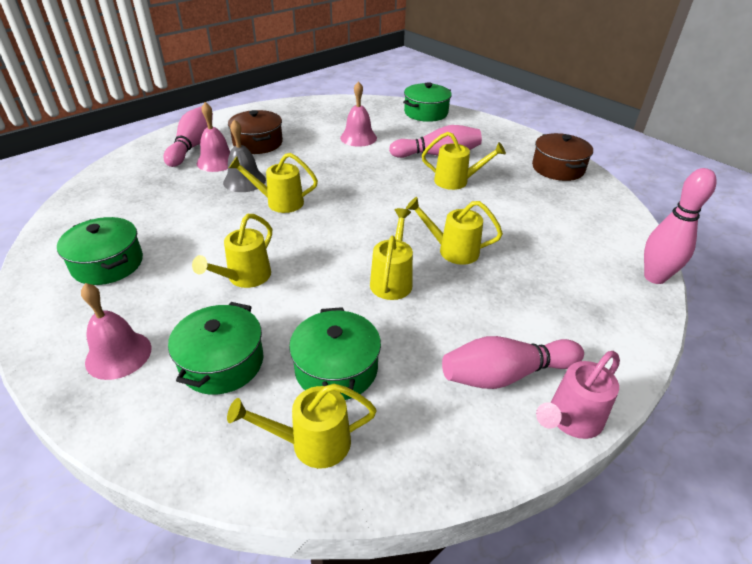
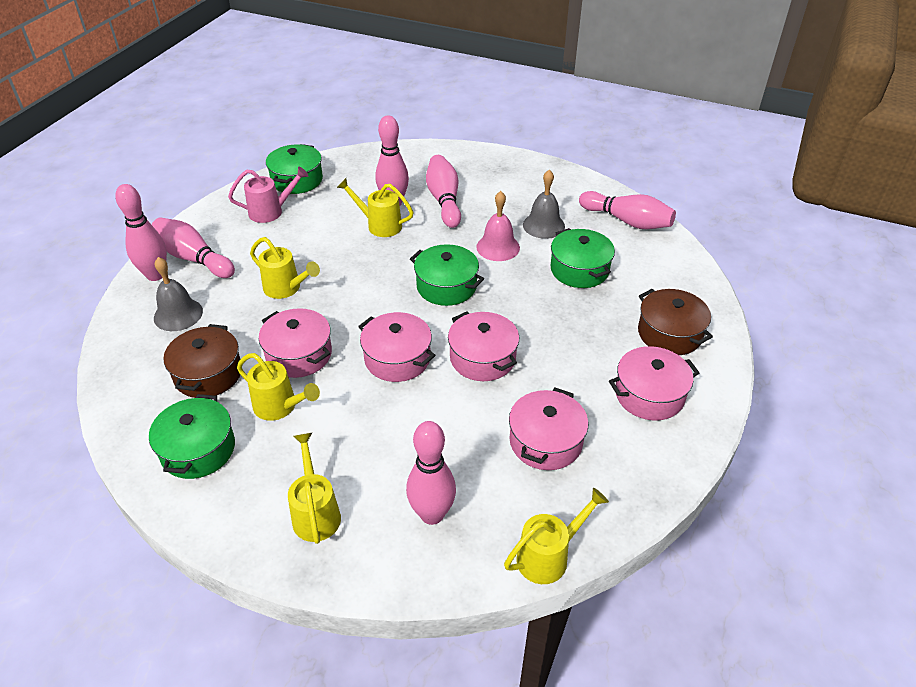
grey bell: [223,119,266,192] = 1 -> [154,257,203,331] [523,170,565,239] = 2
pink bell: [81,283,151,380] [197,102,231,172] [340,81,377,147] = 3 -> [476,191,520,261] = 1
pink bowling pin: [164,106,213,167] [389,125,482,158] [442,336,584,389] [644,168,717,284] = 4 -> [115,184,167,281] [152,217,235,278] [376,116,409,206] [406,421,456,525] [426,155,461,228] [579,191,676,229] = 6
pink pot: none = 0 -> [259,308,332,378] [358,312,435,382] [448,311,519,381] [509,388,588,470] [609,346,699,421] = 5
yellow watering can: [192,214,272,288] [227,384,377,468] [229,153,318,213] [370,208,413,300] [406,197,503,265] [422,132,506,190] = 6 -> [237,353,320,421] [250,237,320,299] [288,433,341,544] [337,178,414,237] [504,488,609,584] = 5

